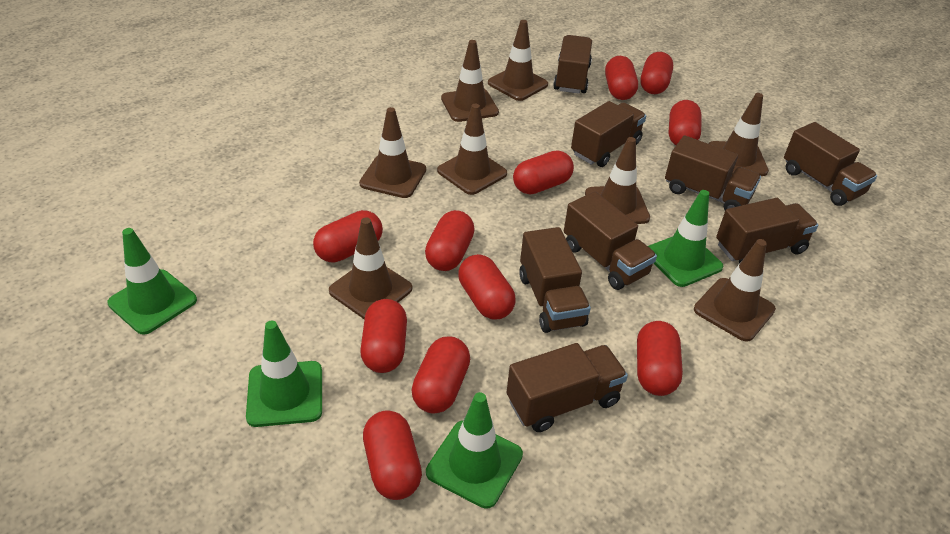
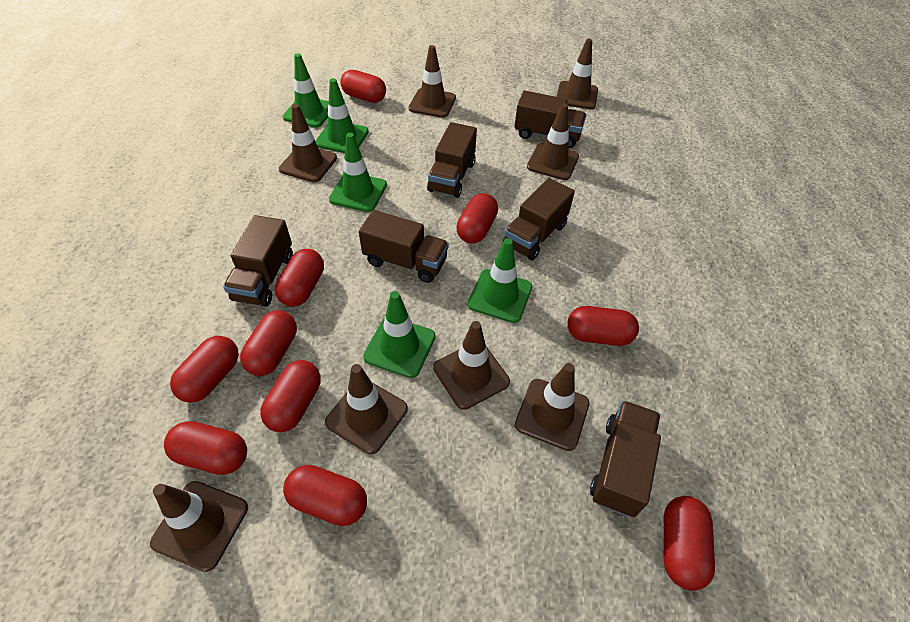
brown truck: [506,343,628,432] [519,227,591,333] [553,35,592,94] [564,192,657,290] [571,101,646,167] [665,136,761,210] [716,198,818,263] [784,122,877,206] = 8 -> [223,215,293,307] [359,210,449,283] [427,122,477,198] [503,178,575,260] [514,91,586,148] [590,400,661,517] = 6
green traffic cone: [107,228,197,335] [246,321,322,427] [426,392,523,509] [648,190,723,287] = 4 -> [283,53,329,128] [315,78,369,153] [329,133,387,212] [363,291,436,378] [468,238,532,323] = 5
red capsule: [313,210,383,263] [360,299,407,373] [363,410,422,500] [412,336,470,413] [425,210,475,271] [458,254,516,319] [513,150,574,195] [605,56,638,100] [637,321,683,396] [641,52,673,94] [668,100,701,145] = 11 -> [164,421,247,475] [170,336,239,403] [240,310,297,376] [260,360,321,432] [275,249,324,307] [283,465,367,526] [340,70,386,103] [456,193,498,243] [567,306,639,346] [664,496,715,591] = 10

